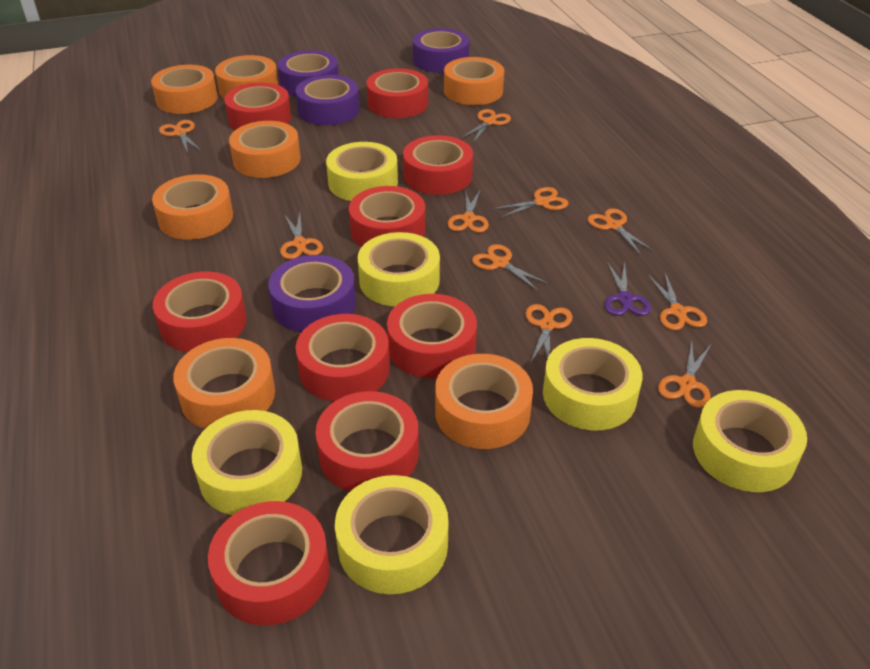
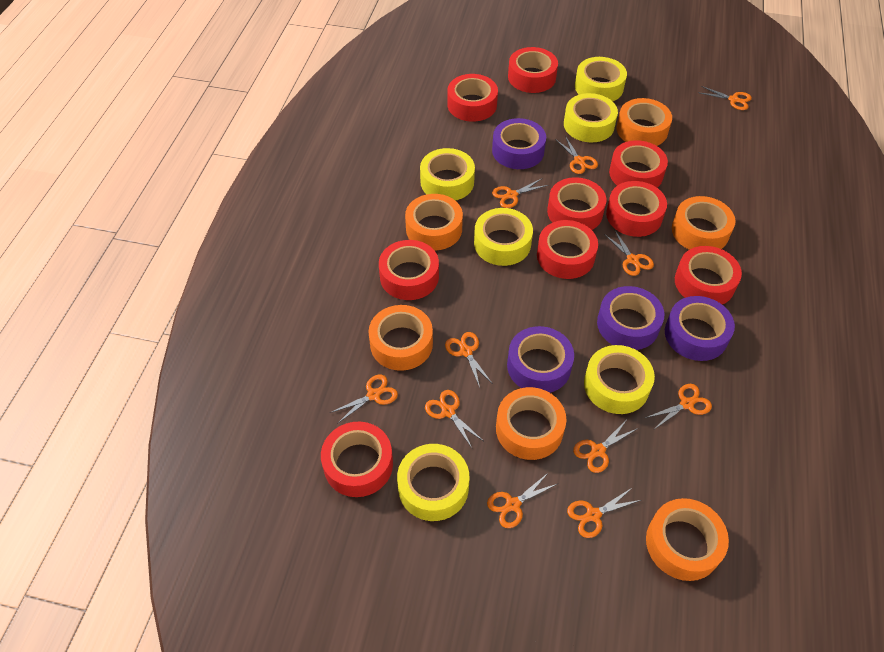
orange scissors: [159,120,202,154] [280,213,323,259] [448,189,489,233] [461,109,511,143] [472,244,550,291] [493,187,568,218] [526,304,572,364] [588,208,654,255] [648,273,707,330] [658,341,711,408] = 10 -> [330,374,398,424] [425,390,483,448] [445,332,493,387] [487,472,557,528] [492,178,548,208] [555,136,598,174] [567,487,641,538] [573,421,637,473] [604,229,654,276] [645,384,712,429] [698,86,752,110] = 11
orange tape: [151,65,218,114] [152,174,233,240] [173,338,275,429] [215,55,278,99] [229,121,301,178] [435,354,533,449] [444,57,504,105] = 7 -> [368,305,433,371] [405,194,463,251] [496,387,566,460] [617,98,672,146] [646,498,729,581] [672,196,735,250] = 6
purple scissors: [604,262,651,316] = 1 -> none = 0

